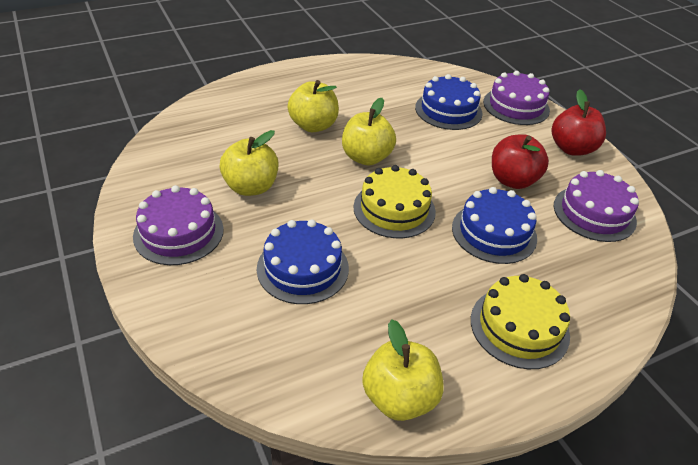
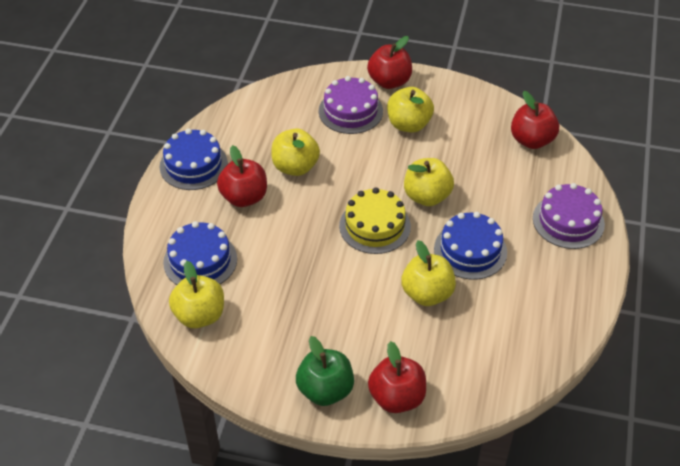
green apple: none = 0 -> [296,336,354,406] = 1
purple cake: [133,185,224,265] [483,71,550,125] [554,170,639,242] = 3 -> [319,76,383,134] [533,183,605,249] = 2
red apple: [492,134,549,189] [551,89,606,156] = 2 -> [217,145,267,207] [367,36,412,89] [368,341,426,413] [511,91,559,149] = 4
yellow apple: [220,130,279,196] [287,80,339,132] [342,98,396,165] [362,319,444,421] = 4 -> [169,261,224,328] [271,128,320,176] [387,87,434,133] [401,240,456,306] [404,158,454,206] = 5
yellow cake: [354,165,436,238] [471,274,570,369] = 2 -> [339,187,411,254] = 1

